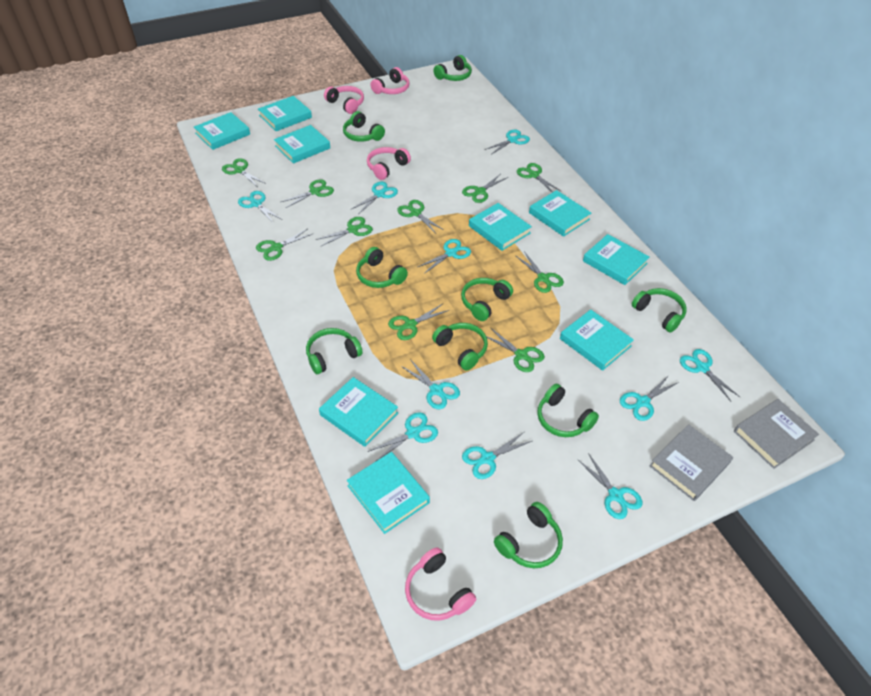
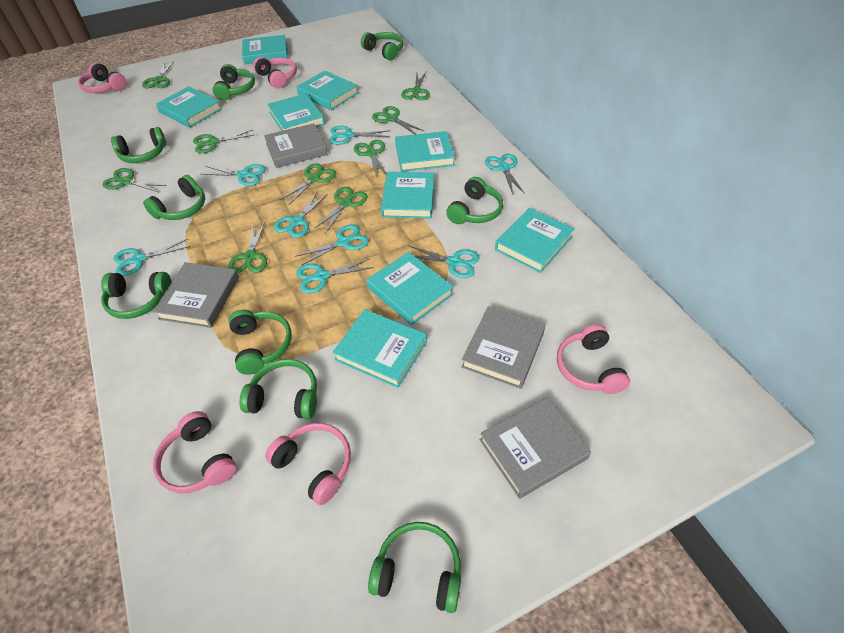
green scissors: [222,158,266,186] [256,229,312,261] [281,179,334,208] [316,217,373,246] [388,304,449,340] [397,200,444,234] [462,174,508,203] [486,328,545,372] [515,251,564,293] [517,163,562,193] = 10 -> [102,168,167,192] [142,61,174,88] [193,130,253,153] [228,222,267,273] [279,163,336,205] [314,187,368,233] [354,140,386,178] [372,106,424,134] [401,71,430,100] = 9
grey book: [650,424,733,501] [734,399,819,469] = 2 -> [153,262,239,328] [264,123,328,168] [461,306,545,389] [480,397,591,499] = 4
pink headphones: [324,86,364,114] [367,147,411,180] [370,67,410,94] [405,547,476,621] = 4 -> [78,62,127,93] [153,411,237,493] [253,57,297,89] [265,423,351,505] [557,324,630,394] = 5
turquoise scissors: [238,191,282,224] [352,182,398,213] [367,412,438,462] [401,359,460,409] [418,239,471,274] [462,432,532,479] [485,130,530,154] [577,453,642,519] [620,375,679,421] [680,349,740,401] = 10 -> [114,239,190,276] [201,164,266,186] [274,192,327,238] [295,224,369,266] [296,259,374,293] [329,126,389,145] [408,245,480,278] [485,154,525,194] = 8

